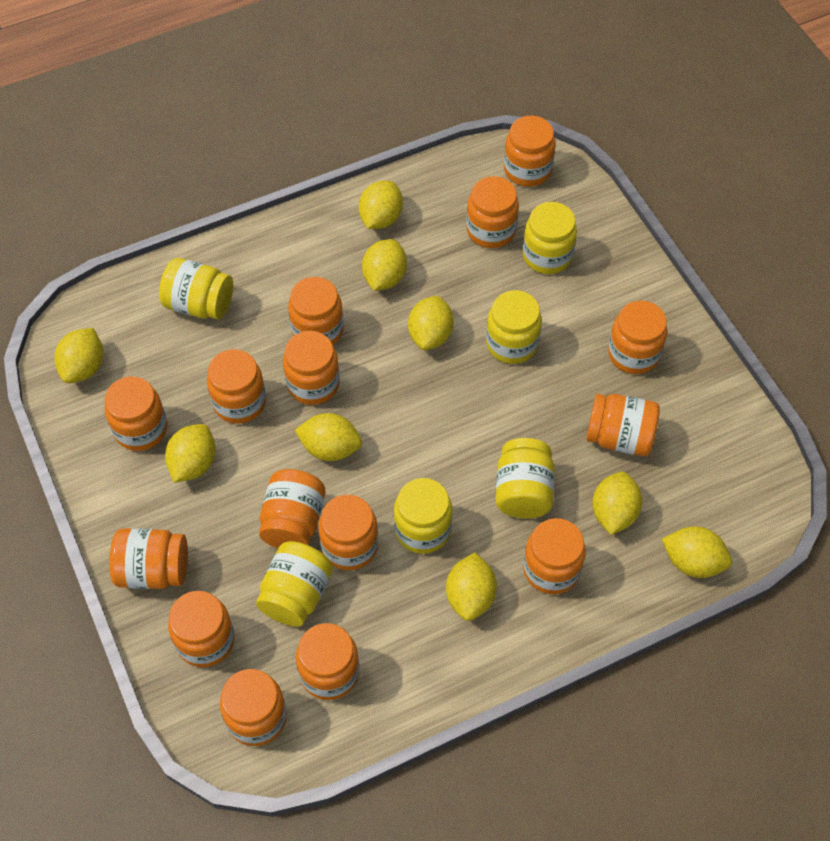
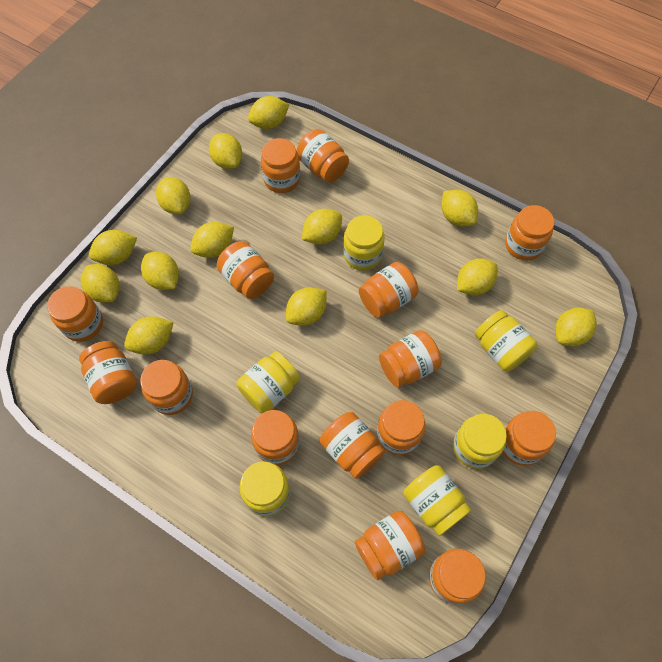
yellow lemon: [54,328,103,383] [165,424,216,483] [295,413,362,461] [359,181,403,229] [362,239,407,291] [408,295,454,350] [446,552,497,621] [592,472,643,535] [662,526,732,578] = 9 -> [81,264,120,303] [89,230,137,265] [124,316,174,355] [141,252,179,290] [156,177,191,214] [190,222,234,258] [209,133,242,169] [248,96,289,129] [286,287,327,326] [302,209,342,245] [441,190,478,226] [457,258,498,295] [555,308,597,346] = 13

